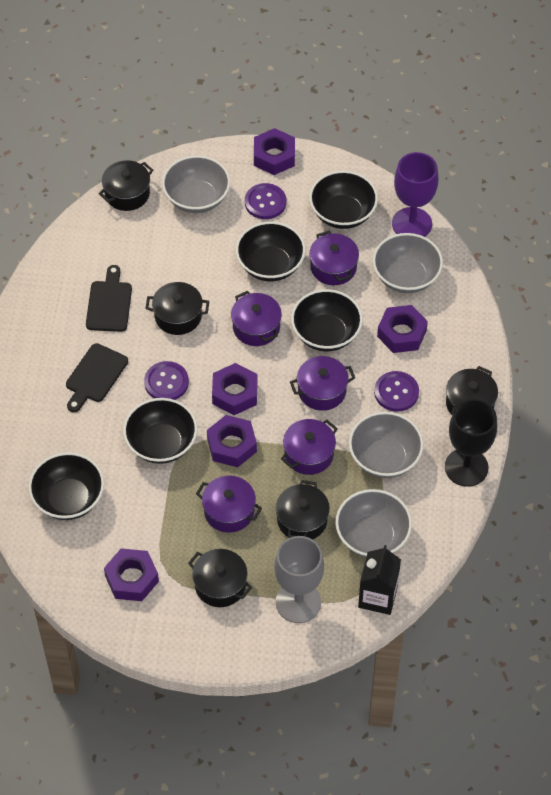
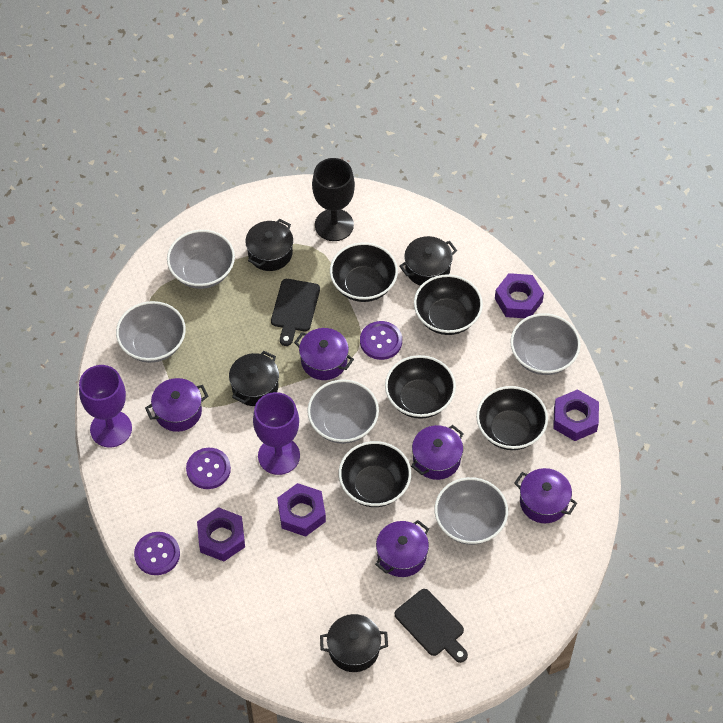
black carton: [358,545,401,615] = 1 -> none = 0
black pot: [99,160,153,211] [145,282,209,335] [188,549,252,607] [276,480,330,540] [446,366,498,415] = 5 -> [229,351,279,406] [245,219,293,271] [320,614,388,672] [399,236,457,286] = 4
grey bowl: [162,155,230,213] [335,489,412,557] [349,412,424,478] [373,233,443,293] = 4 -> [116,301,186,363] [167,230,235,289] [307,380,379,444] [435,477,508,545] [510,313,581,375] = 5
grey goblet: [274,536,324,623] = 1 -> none = 0
purple goblet: [392,152,438,237] = 1 -> [79,365,132,447] [253,392,300,475] = 2
purple nut: [104,548,159,601] [207,415,257,467] [212,363,258,415] [254,128,295,175] [377,305,428,353] = 5 -> [197,507,245,562] [277,483,326,537] [495,273,544,318] [553,389,599,441] = 4

